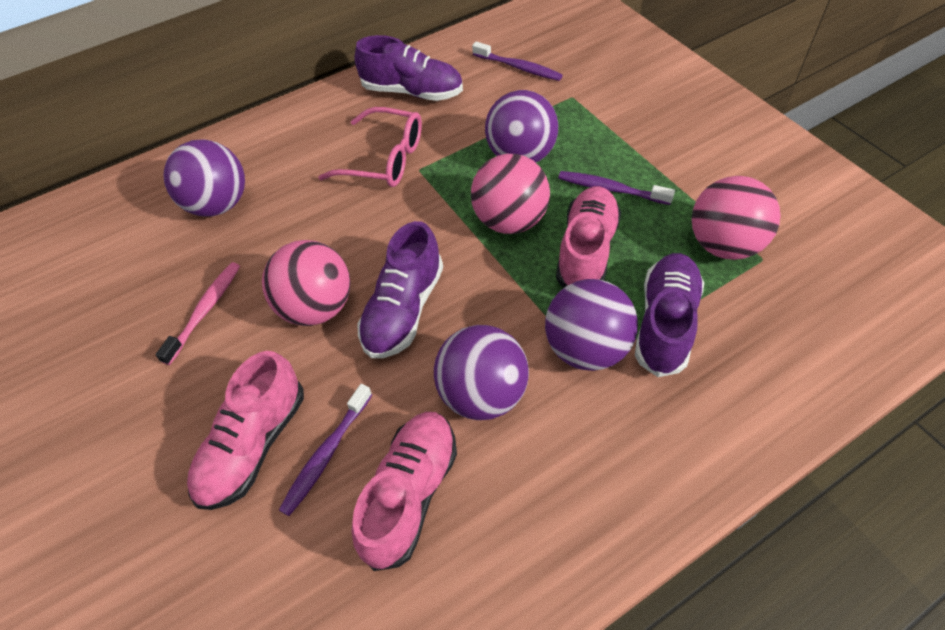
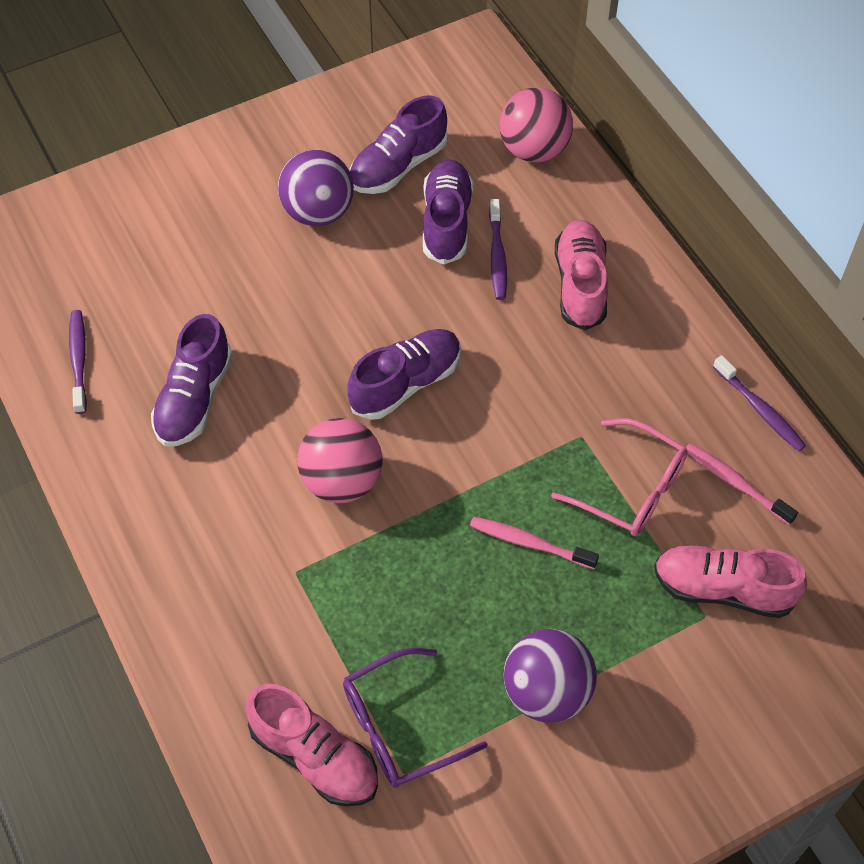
pink ball: [262,240,350,326] [471,154,550,234] [691,176,781,260] = 3 -> [297,418,383,503] [499,87,573,162] = 2
pink toothbrush: [155,262,240,365] = 1 -> [470,517,599,569] [686,443,798,525] = 2
purple ball: [163,139,245,217] [434,325,529,420] [485,90,558,162] [545,279,638,371] = 4 -> [278,150,354,226] [504,629,597,722] = 2
purple glasses: none = 0 -> [343,648,488,788] = 1
purple shoe: [355,35,463,101] [358,221,443,358] [635,253,704,377] = 3 -> [151,314,233,447] [348,329,461,420] [350,95,448,194] [423,160,474,264] = 4

